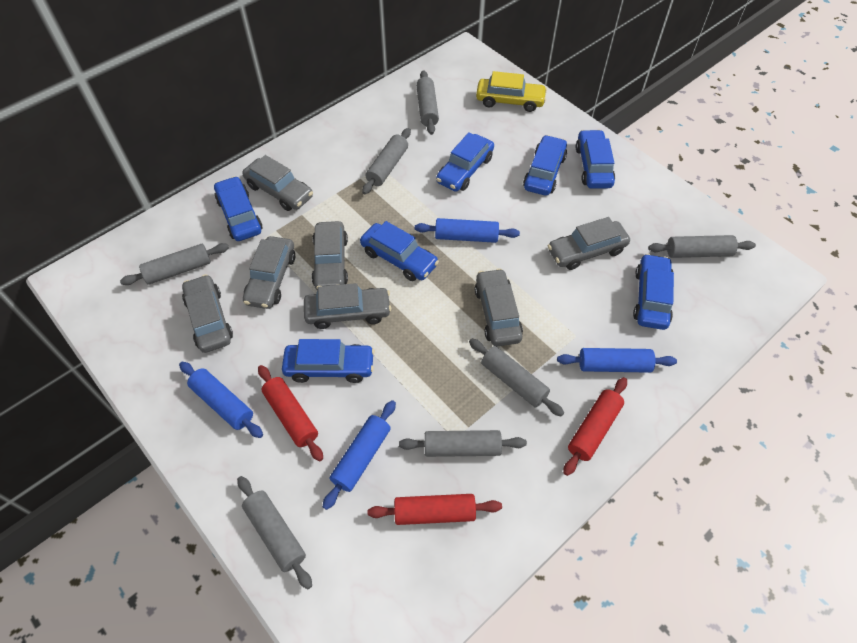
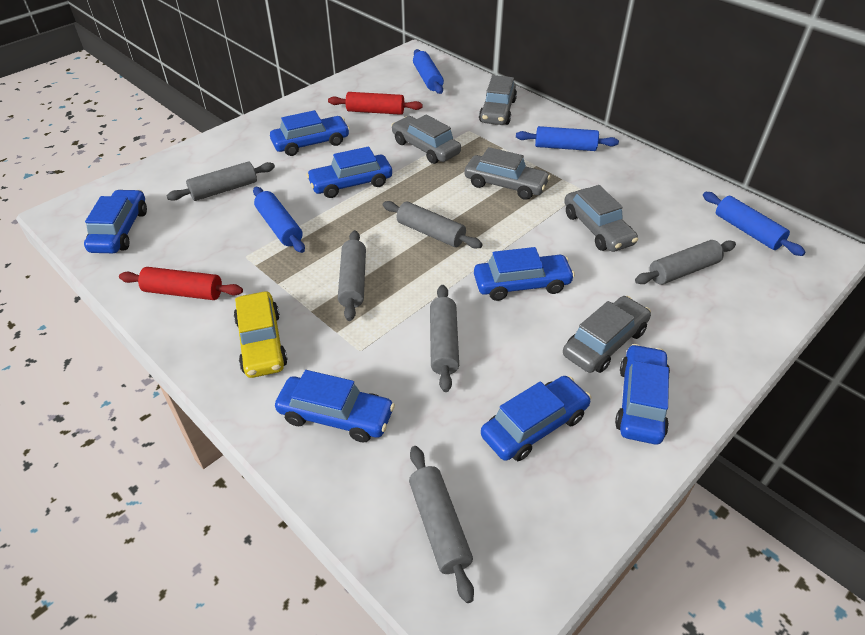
grey car: [182,274,233,353] [242,155,313,211] [243,236,295,309] [304,283,391,329] [311,221,348,291] [475,268,523,346] [548,217,630,270] = 7 -> [391,114,461,164] [464,147,551,200] [479,75,517,125] [563,296,651,373] [564,185,638,252] = 5
grey rolling pin: [120,243,229,285] [237,476,312,589] [362,128,411,194] [399,430,527,457] [416,70,439,135] [469,338,564,417] [648,235,756,258] = 7 -> [166,162,275,201] [338,230,366,321] [383,201,482,248] [409,446,474,603] [430,285,459,392] [635,240,736,285] = 6
red rolling pin: [258,365,323,461] [368,494,502,525] [563,377,627,476] = 3 -> [119,267,243,300] [328,92,423,115] = 2

